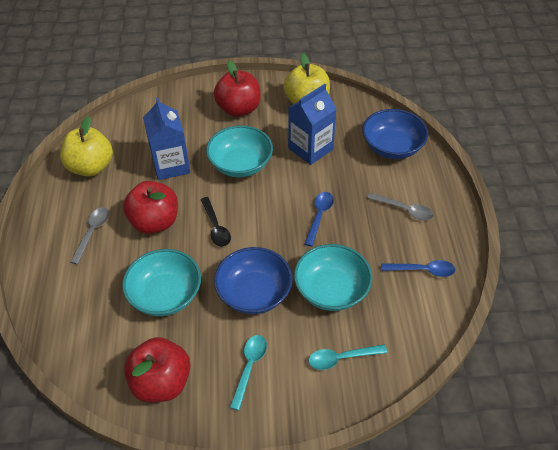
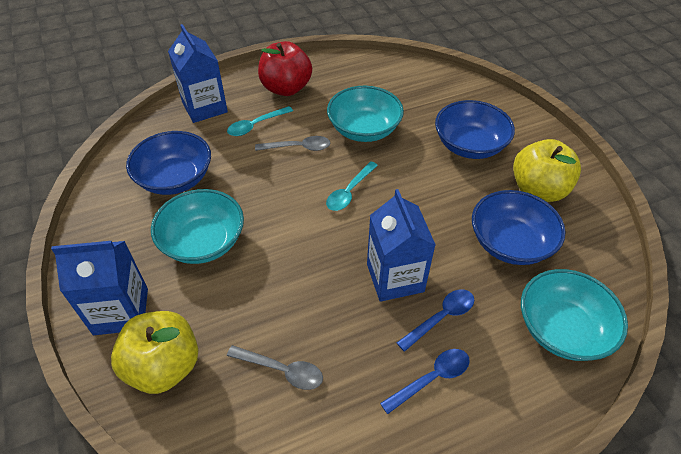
black spoon: [201,197,231,247] = 1 -> none = 0
blue bowl: [214,247,292,314] [362,109,428,159] = 2 -> [126,131,211,195] [435,100,515,159] [472,190,565,265] = 3
blue carton: [143,97,190,180] [288,84,336,165] = 2 -> [51,241,148,335] [168,24,228,123] [367,189,436,302] = 3
red apple: [123,181,178,234] [124,337,191,402] [214,60,261,117] = 3 -> [258,41,312,96] = 1

